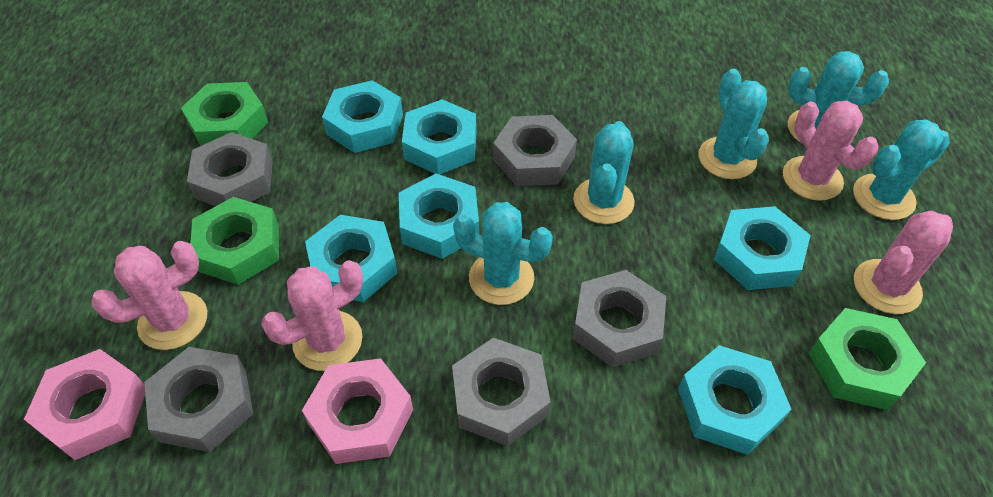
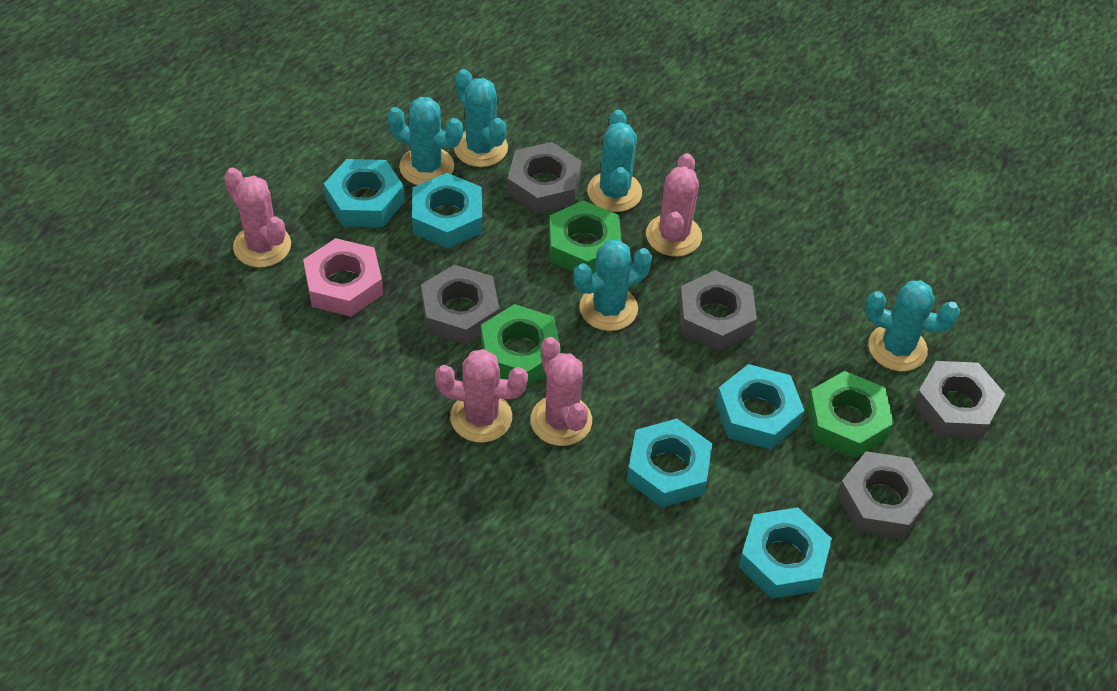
pink nut: [24,349,145,460] [302,358,413,464] = 2 -> [303,238,383,317] = 1
turquoise nut: [305,215,397,302] [322,80,403,153] [399,174,479,259] [402,99,477,175] [678,345,791,455] [714,206,811,290] = 6 -> [324,159,405,227] [412,173,482,248] [627,419,712,507] [716,364,804,450] [738,507,832,599] = 5

